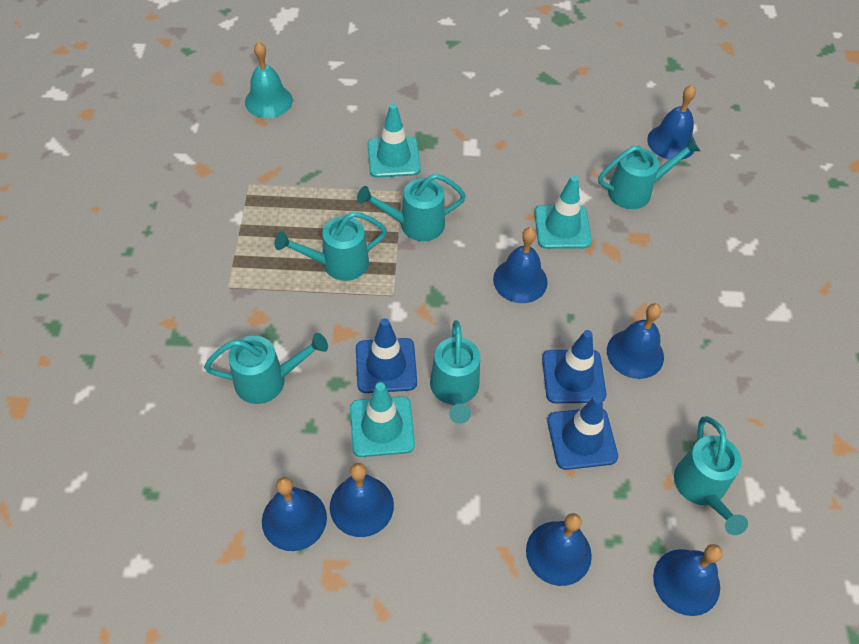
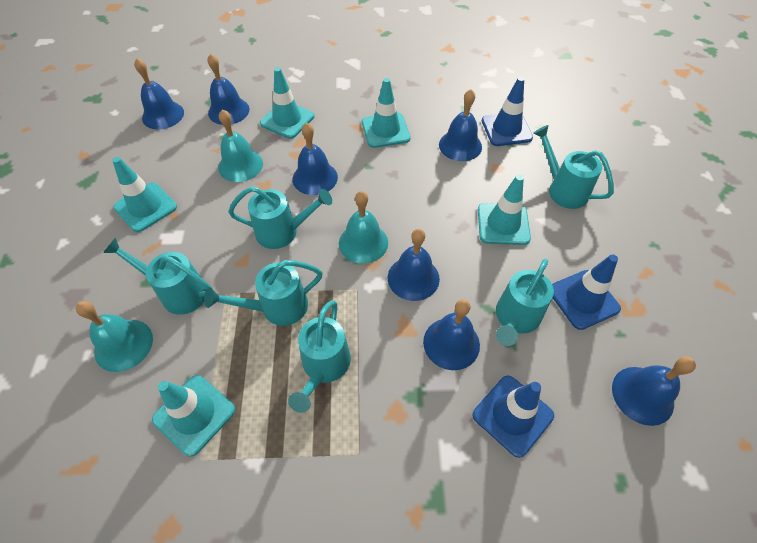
turquoise bell: [245,42,293,118] = 1 -> [76,301,153,372] [218,109,263,182] [339,191,388,264] = 3
turquoise traffic cone: [350,382,415,457] [367,104,421,178] [534,175,592,249] = 3 -> [112,157,177,232] [152,375,235,457] [260,67,314,139] [362,78,411,148] [478,174,531,245] = 5

